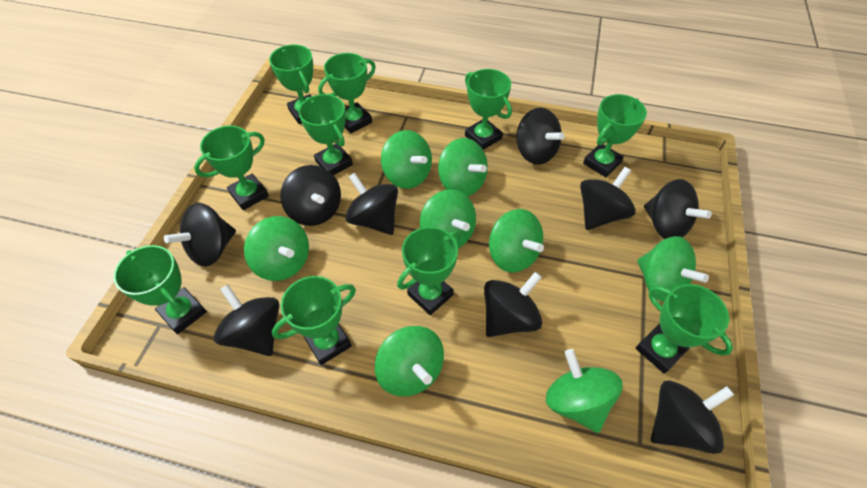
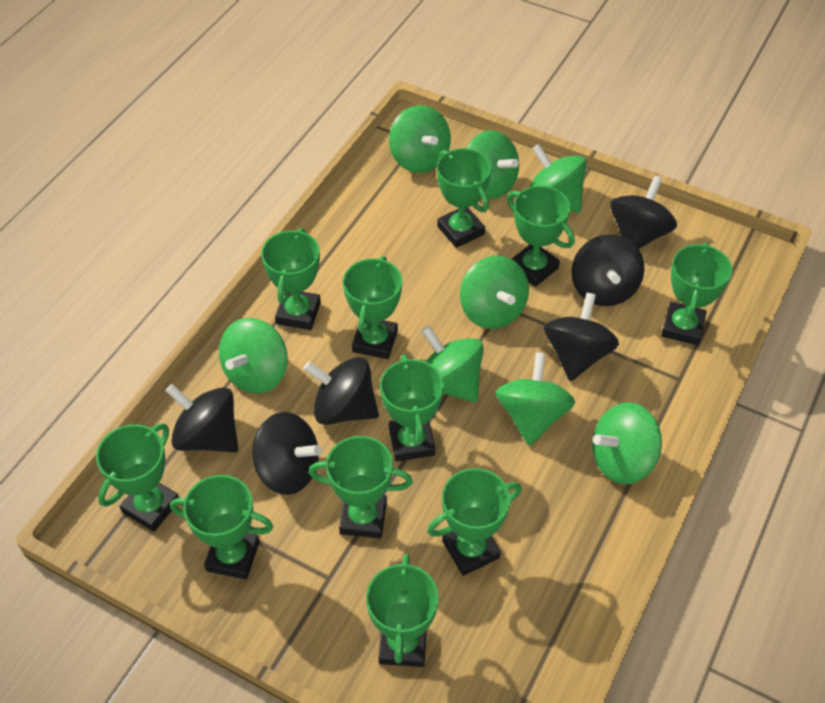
black spinning top: [164,203,236,267] [214,285,279,356] [280,165,341,226] [345,173,398,235] [484,272,542,337] [516,108,565,165] [580,167,636,230] [644,179,712,239] [651,380,734,454] = 9 -> [165,384,238,452] [252,412,322,495] [304,357,379,425] [544,293,619,381] [571,234,644,306] [610,176,677,249] = 6
green trophy: [113,245,207,334] [194,126,269,210] [269,45,313,124] [272,276,356,365] [298,94,353,175] [318,53,376,133] [397,227,461,315] [465,69,512,150] [583,94,647,177] [636,284,733,374] = 10 -> [96,423,179,532] [170,475,273,580] [261,228,321,330] [308,436,413,538] [343,256,402,359] [366,554,439,667] [380,355,444,462] [427,468,522,576] [437,148,492,248] [507,186,575,287] [662,243,732,345] = 11

